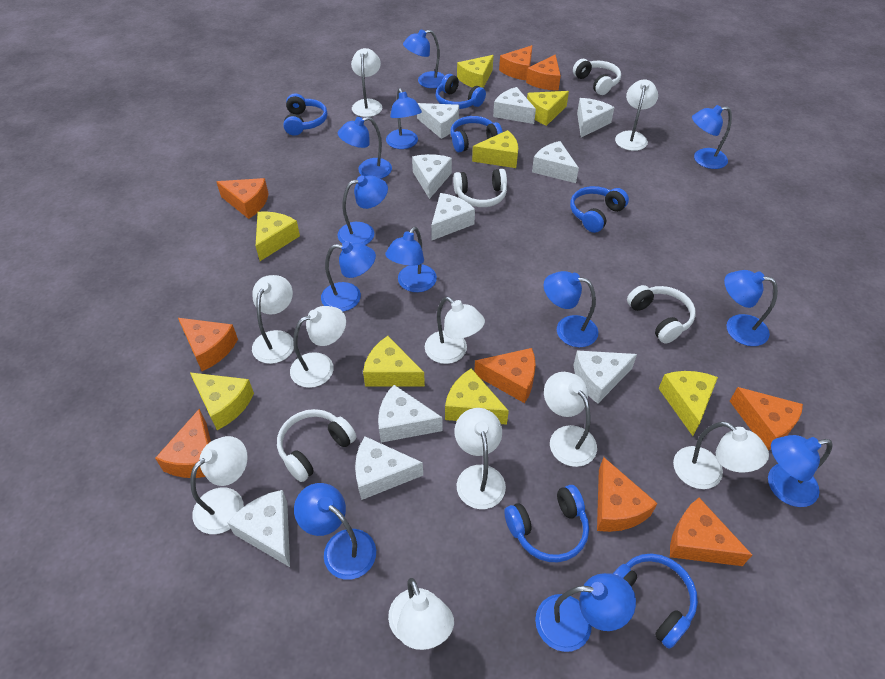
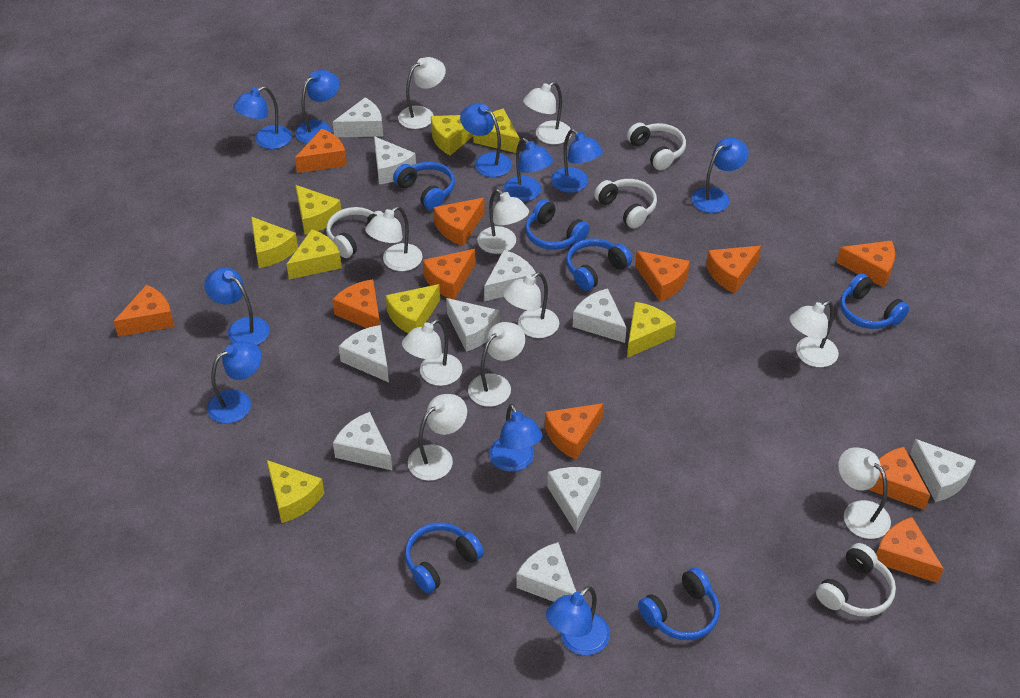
blue lamp: [294,483,376,580] [321,242,376,312] [337,175,388,245] [338,117,392,179] [385,227,437,292] [386,88,422,149] [403,29,445,88] [535,573,636,652] [544,271,598,347] [692,105,732,169] [724,270,778,346] [768,435,833,507] = 12 -> [204,267,270,345] [207,341,262,424] [233,86,292,149] [295,70,339,144] [460,103,512,177] [489,404,543,472] [504,138,553,202] [546,586,610,655] [551,129,603,193] [691,137,749,213] = 10
orange cheese: [155,409,211,478] [178,318,238,371] [216,178,269,219] [474,348,536,403] [499,45,533,80] [526,54,561,91] [597,457,658,532] [670,498,752,566] [730,387,803,450] = 9 -> [113,285,175,337] [295,128,347,173] [332,279,380,328] [423,249,475,300] [434,198,485,246] [545,403,604,460] [635,251,690,301] [706,246,761,294] [837,240,895,287] [868,447,930,510] [876,517,944,583] = 11

